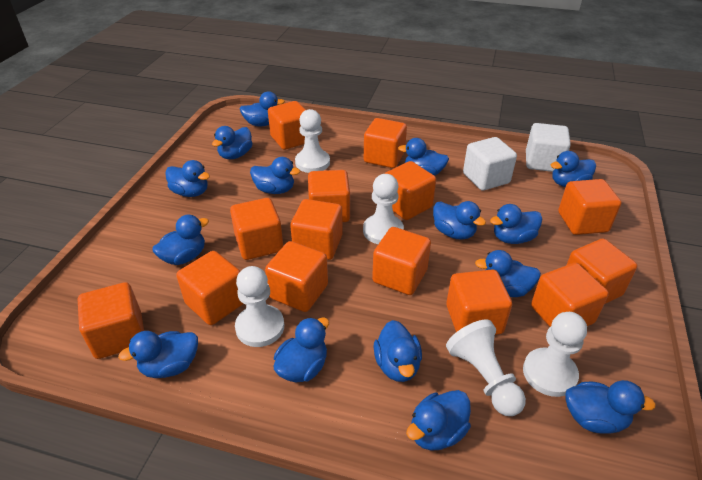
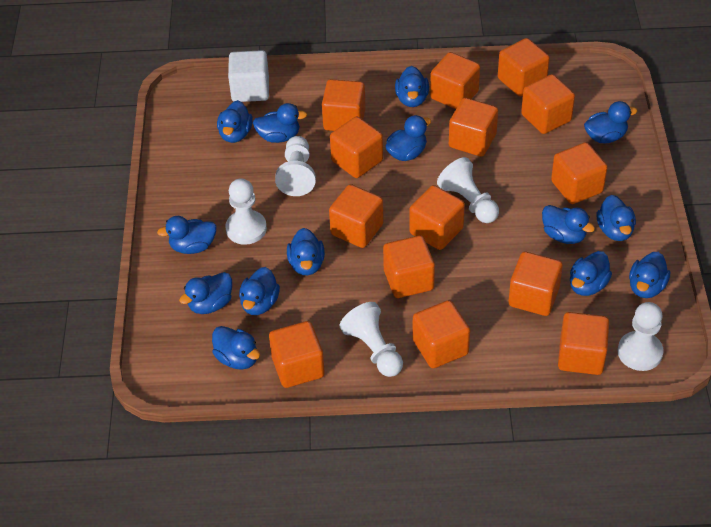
blue duck: [118,331,198,378] [152,215,209,265] [165,160,210,197] [212,126,253,159] [240,91,285,126] [250,157,300,194] [274,317,329,383] [374,320,422,382] [398,138,449,176] [406,390,471,451] [433,201,486,240] [475,250,541,297] [490,204,542,244] [551,151,596,187] [565,380,656,434] = 15 -> [157,216,217,254] [179,272,232,314] [212,326,260,370] [217,100,253,143] [239,267,280,315] [253,103,307,143] [287,228,325,275] [386,115,431,161] [395,66,429,107] [542,205,595,244] [570,251,612,296] [584,101,637,143] [597,195,636,241] [629,252,670,298] = 14
white cube: [463,137,517,190] [526,123,571,172] = 2 -> [228,50,269,102] = 1

